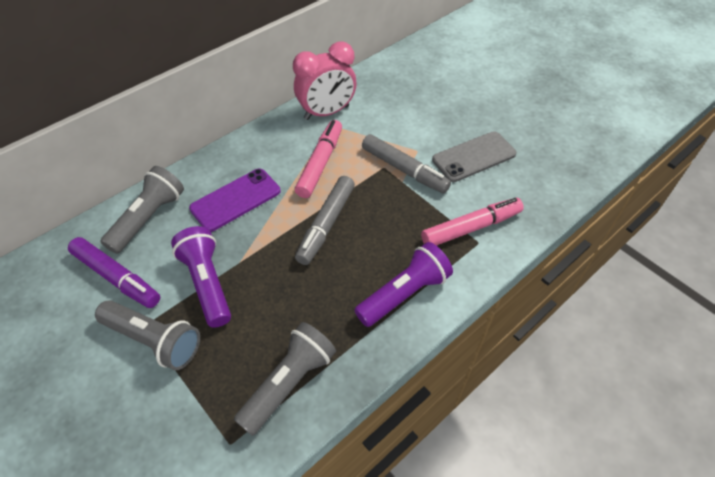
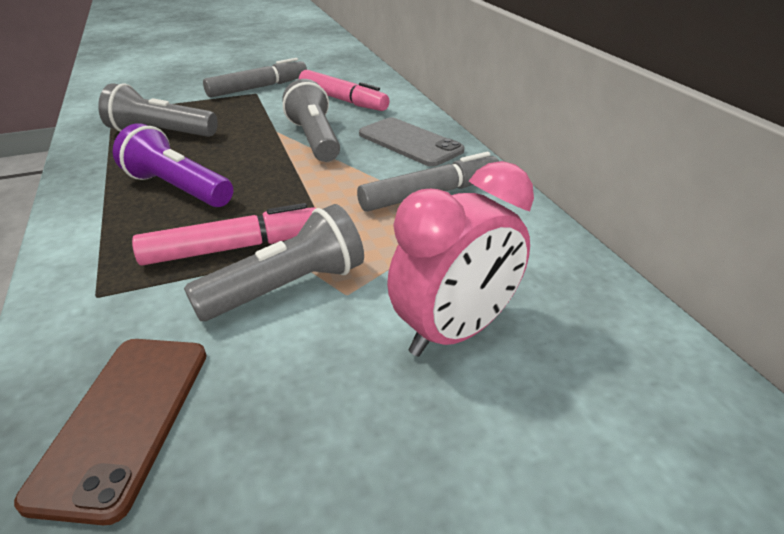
brown phone: none = 0 -> [14,339,207,525] = 1
purple flashlight: [171,226,231,328] [354,242,453,327] = 2 -> [113,123,233,207] = 1
purple marker: [68,237,160,308] = 1 -> none = 0
purple phone: [189,169,280,232] = 1 -> none = 0

